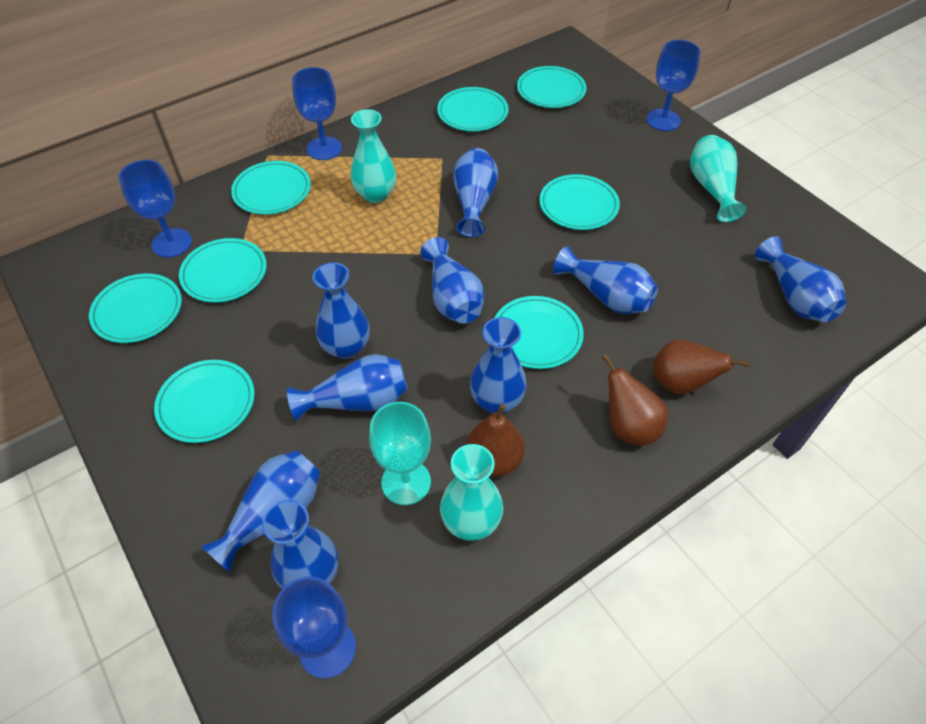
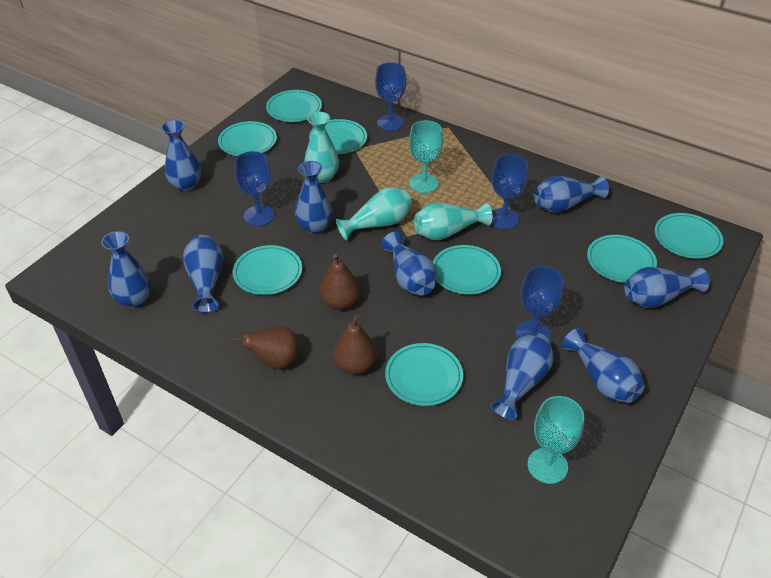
turquoise goblet: [369,402,431,505] = 1 -> [409,120,443,193] [528,396,584,484] = 2

